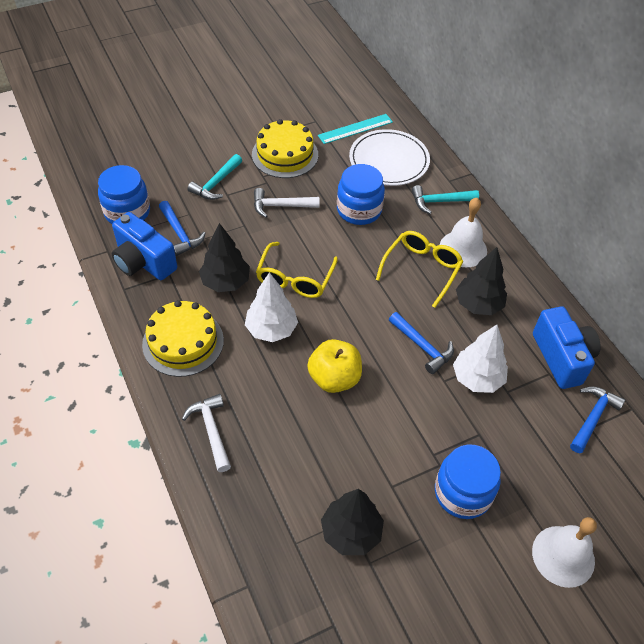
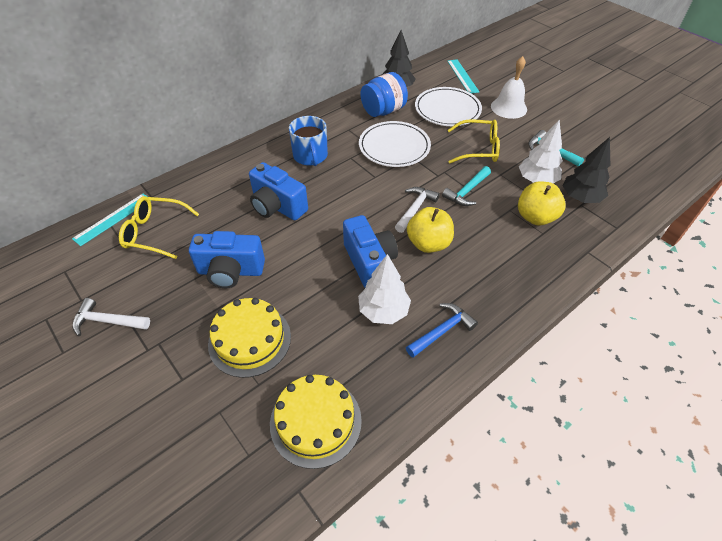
black tree: [199,223,250,292] [321,489,384,555] [456,247,507,315] = 3 -> [382,30,416,87] [563,137,610,203] = 2
blue camera: [112,212,177,280] [533,307,601,389] = 2 -> [189,231,265,288] [249,162,308,220] [343,215,398,288] = 3
blue hammer: [159,201,205,256] [389,312,454,374] [570,386,625,453] = 3 -> [406,303,478,358] = 1
blue jar: [98,165,150,224] [337,164,385,225] [435,445,501,519] = 3 -> [361,72,408,117] = 1
blue mug: none = 0 -> [289,116,328,166] = 1
turquoise ruler: [318,114,393,144] = 1 -> [72,194,148,246] [447,59,479,94] = 2
white bell: [440,198,487,267] [532,517,597,588] = 2 -> [491,56,527,119] = 1
white plate: [349,129,430,186] = 1 -> [359,121,431,167] [415,87,482,126] = 2
yellow apple: [307,339,362,393] = 1 -> [407,207,454,253] [518,181,566,226] = 2

